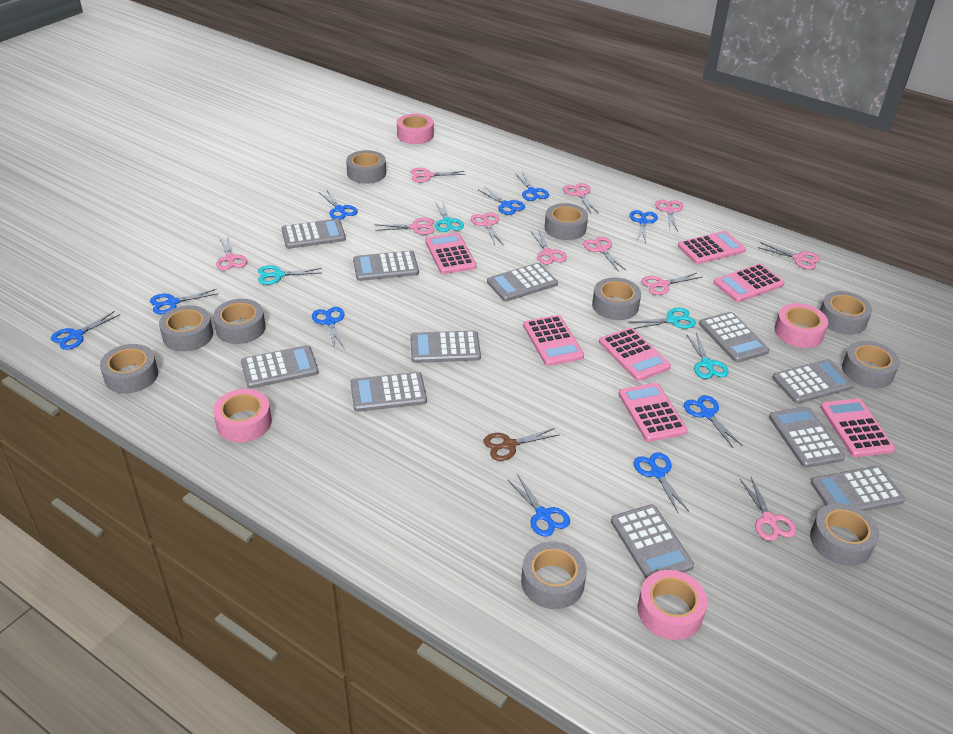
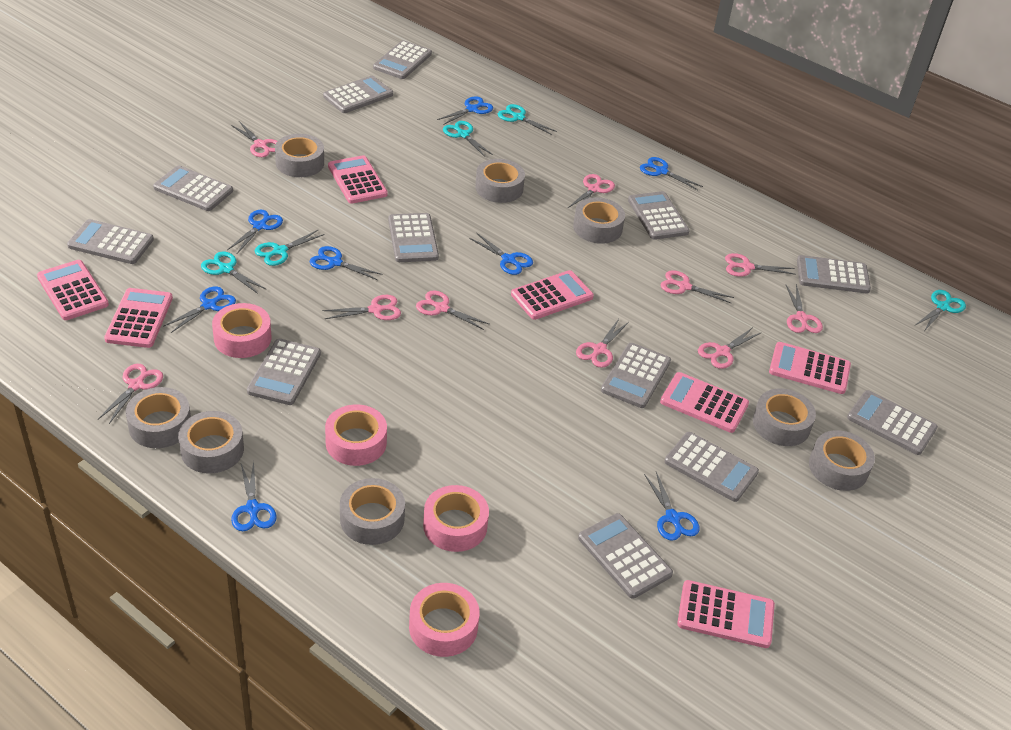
blue scissors: [51,311,120,350] [150,289,219,314] [312,307,345,350] [319,190,358,220] [479,186,525,215] [508,474,570,537] [515,172,549,201] [630,210,658,243] [634,452,689,512] [684,395,742,448] = 10 -> [163,286,236,333] [227,210,283,254] [231,461,276,531] [310,246,383,280] [437,96,493,125] [469,233,533,275] [640,157,703,190] [644,472,700,541] = 8
brown scissors: [484,428,560,461] = 1 -> none = 0
grey calculator: [241,345,319,389] [282,219,346,249] [350,372,427,412] [353,251,419,281] [410,330,481,363] [487,263,558,301] [611,505,694,579] [699,312,769,363] [769,406,845,468] [772,359,854,404] [811,466,905,511] = 11 -> [67,219,154,264] [153,165,233,211] [247,339,321,405] [323,76,393,113] [373,40,432,79] [388,213,439,262] [578,513,673,599] [601,343,671,408] [628,191,690,240] [664,432,759,502] [797,255,871,294] [847,390,938,455] = 12
grey tape: [100,344,158,394] [159,305,213,351] [213,299,265,344] [346,150,386,184] [521,542,587,609] [545,203,588,240] [592,278,641,320] [810,503,879,566] [820,291,872,335] [842,341,900,388] = 10 -> [126,387,191,448] [178,411,244,473] [275,134,324,177] [340,478,405,545] [475,159,525,203] [573,197,625,244] [753,389,816,446] [809,430,875,491] = 8
pink scissors: [216,235,247,270] [375,218,434,235] [411,168,466,182] [471,212,504,246] [530,230,567,264] [564,183,599,213] [583,237,627,272] [641,272,702,295] [655,200,683,231] [740,477,796,541] [758,243,820,269] = 11 -> [98,364,163,424] [231,121,277,157] [323,295,401,320] [416,291,489,330] [568,174,615,208] [576,319,629,368] [660,270,734,303] [698,327,761,369] [725,253,796,277] [786,284,823,333] = 10
turquoise scissors: [258,265,322,285] [435,201,464,232] [629,308,696,329] [686,333,729,379] = 4 -> [201,252,266,294] [255,229,325,266] [443,121,493,157] [498,104,557,135] [915,290,966,331] = 5

